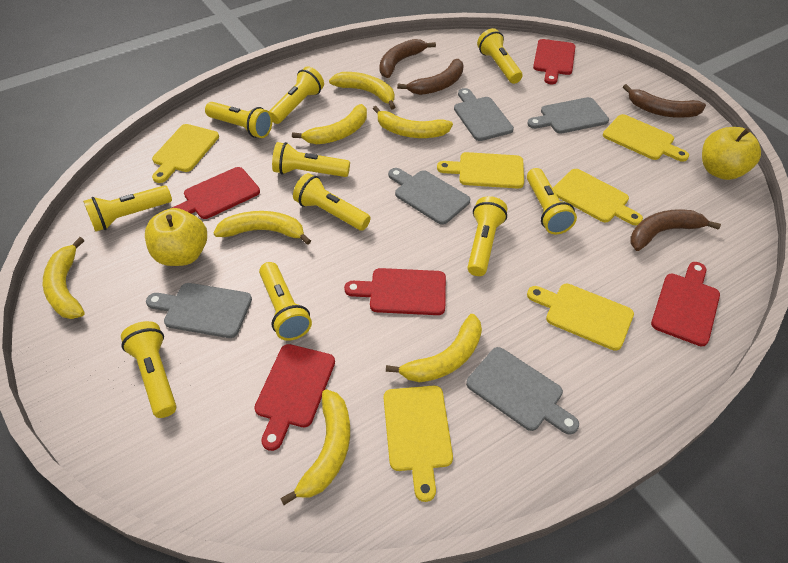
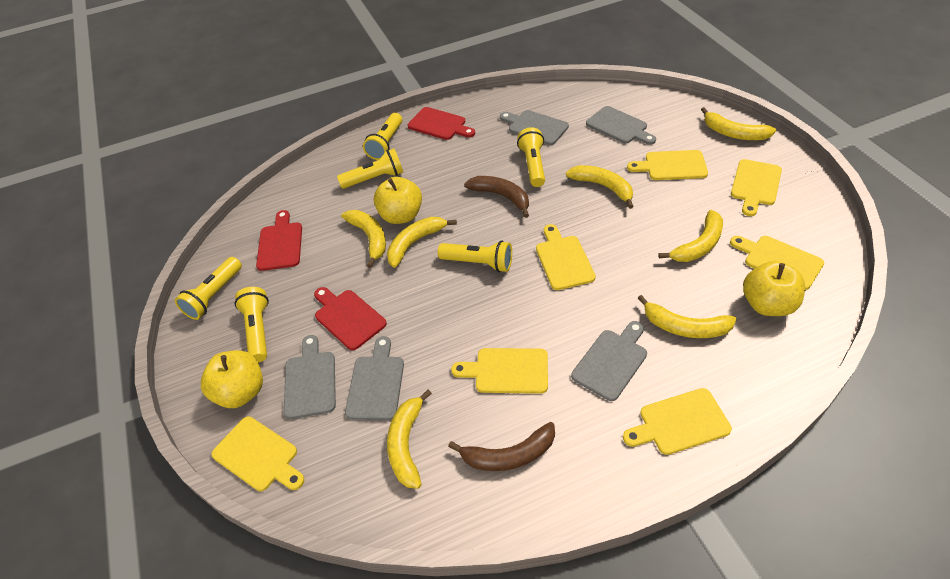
brown banana: [380,39,436,78] [397,59,463,95] [623,84,706,118] [630,209,721,251] = 4 -> [448,422,555,471] [464,176,529,218] = 2
red cutting board: [172,167,260,219] [254,344,335,451] [344,268,446,315] [533,39,576,84] [651,262,720,347] = 5 -> [256,210,302,271] [314,287,387,350] [408,107,475,140] = 3
yellow apple: [145,208,207,266] [702,127,761,180] = 2 -> [201,350,263,408] [374,177,422,224] [743,261,805,316] = 3
yellow cutting board: [152,124,219,183] [384,386,453,502] [437,152,524,189] [527,284,634,351] [553,169,643,225] [603,114,689,162] = 6 -> [211,416,305,491] [451,348,548,394] [536,224,596,290] [623,388,732,455] [627,150,708,180] [730,236,824,290] [731,159,782,216] = 7
yellow flashlight: [83,185,172,232] [121,321,177,418] [205,102,272,138] [259,262,312,341] [269,66,324,124] [272,142,350,177] [293,173,371,230] [467,196,507,276] [477,28,523,84] [527,168,577,234] = 10 -> [175,257,242,320] [235,287,269,362] [337,148,403,189] [363,113,402,160] [438,241,512,272] [517,127,545,187] = 6

